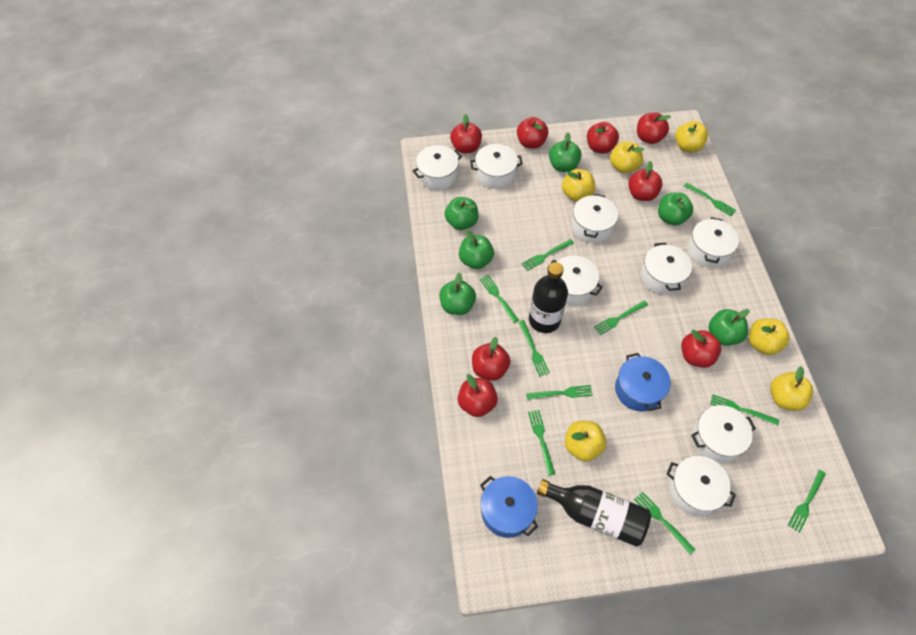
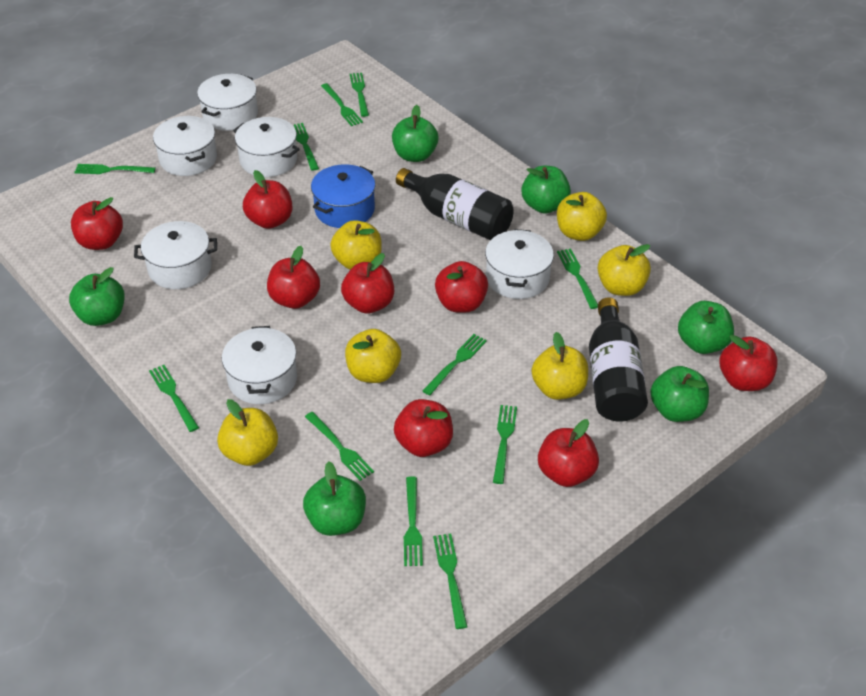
blue pot: [480,476,538,538] [615,353,671,412] = 2 -> [311,164,375,228] = 1
green fork: [479,275,519,323] [518,320,550,377] [522,239,574,271] [526,385,593,400] [528,410,555,476] [594,300,648,335] [634,491,696,554] [684,183,736,216] [710,394,779,426] [788,470,826,533] = 10 -> [74,164,156,174] [149,365,199,432] [294,123,319,171] [305,412,374,481] [321,83,363,126] [350,73,369,117] [404,476,423,566] [423,334,487,395] [433,534,467,629] [493,405,517,484] [557,249,598,309] = 11
white pot: [413,145,462,190] [470,144,523,189] [547,255,603,306] [571,194,618,243] [641,243,692,295] [666,456,736,516] [687,217,739,268] [691,405,756,463] = 8 -> [134,221,217,289] [153,116,217,176] [197,74,258,131] [222,326,297,404] [233,117,300,177] [485,229,554,299] = 6

